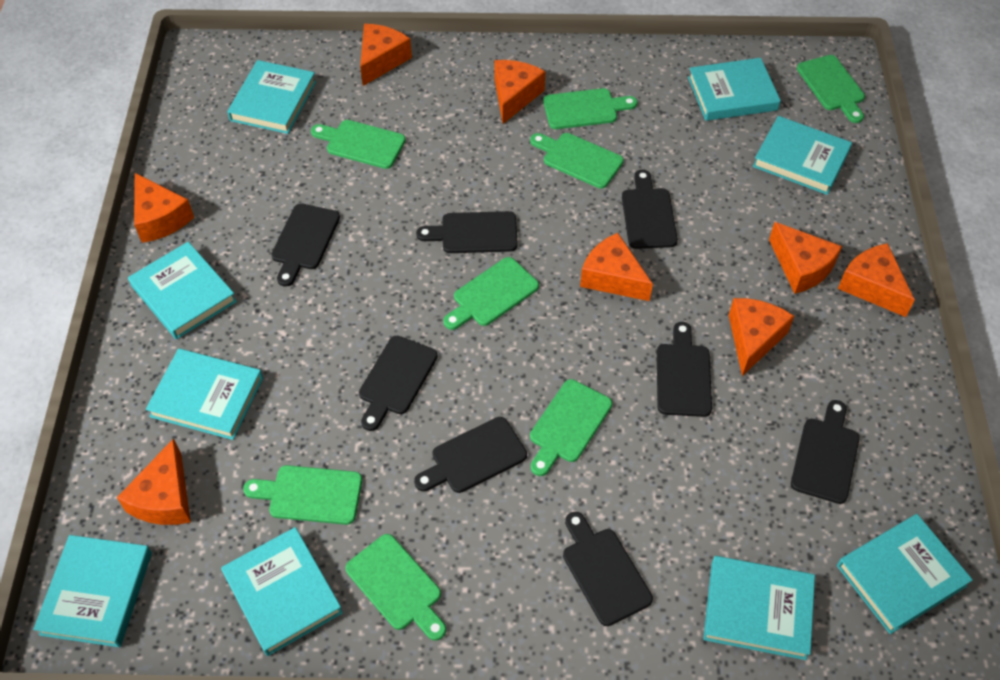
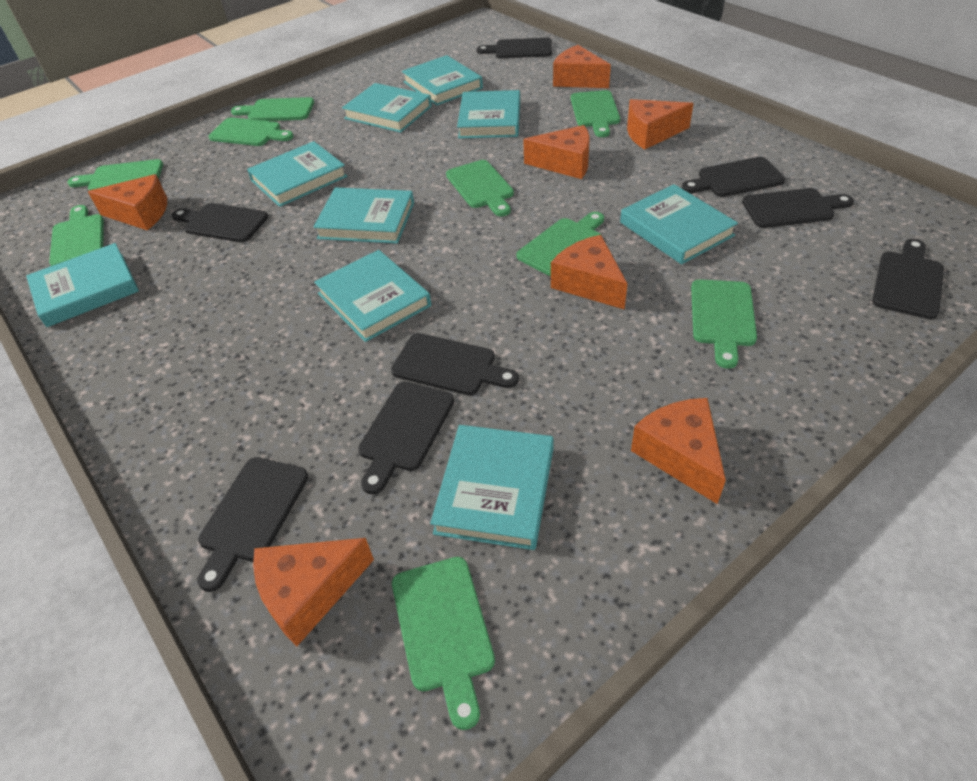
green cutting board: [243,465,362,525] [311,120,406,169] [345,534,446,641] [443,257,539,330] [530,133,624,189] [530,379,612,476] [543,88,637,129] [797,55,865,123] = 8 -> [49,205,104,266] [67,159,163,190] [209,117,294,146] [231,97,314,121] [392,557,495,730] [446,160,514,216] [517,212,604,276] [571,90,620,137] [691,279,757,369] = 9
orange cheese: [117,438,191,525] [134,173,194,243] [360,24,412,86] [494,60,545,124] [580,233,653,301] [729,298,794,376] [769,222,842,294] [838,243,915,317] = 8 -> [88,174,167,230] [253,538,374,646] [523,125,590,179] [551,235,627,310] [553,45,611,88] [627,99,694,150] [631,398,726,504] = 7

